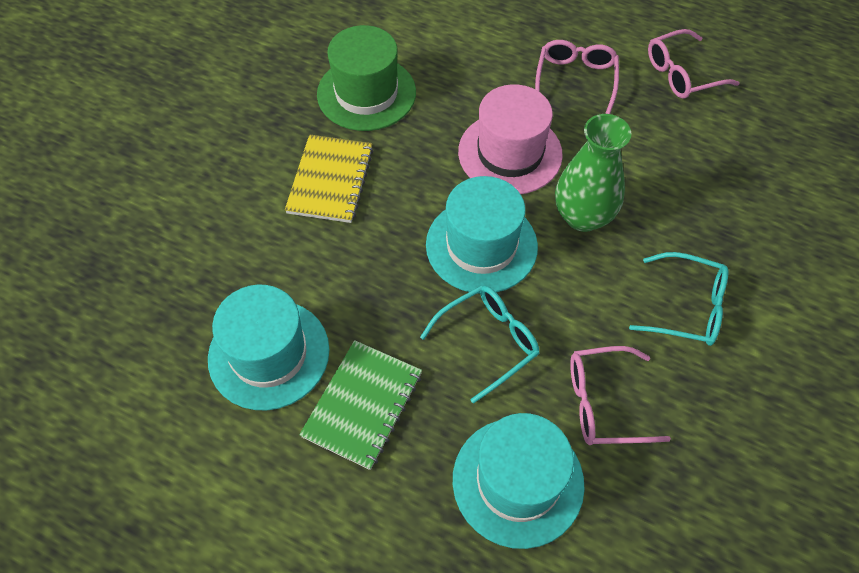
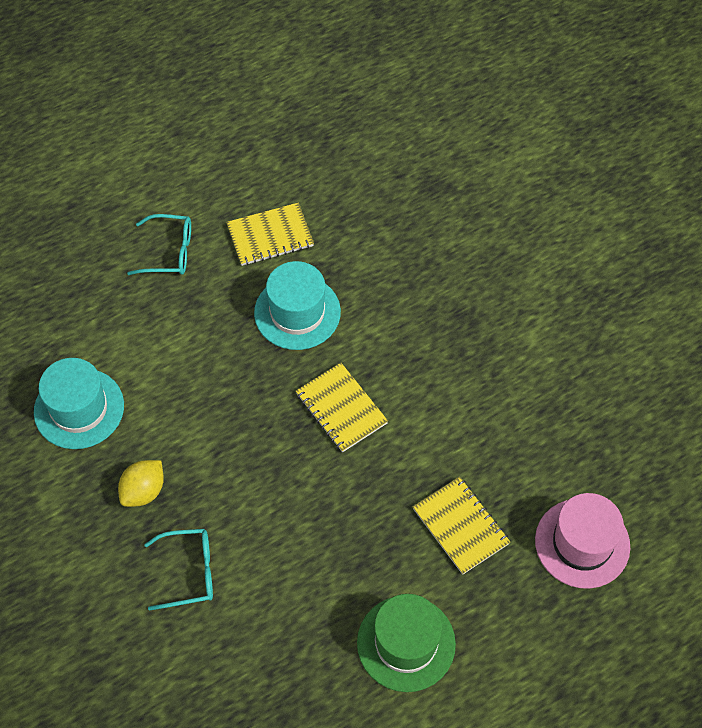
green notebook: [299,340,422,470] = 1 -> none = 0
green vase: [555,114,632,232] = 1 -> none = 0
pink glasses: [535,40,619,114] [570,346,671,445] [648,29,740,99] = 3 -> none = 0
turquoise hat: [208,285,330,410] [426,176,538,294] [453,413,585,549] = 3 -> [34,358,124,449] [254,261,341,350] = 2
yellow lemon: none = 0 -> [118,460,164,507] = 1
yellow notebook: [285,134,374,223] = 1 -> [226,203,314,266] [296,363,388,452] [413,477,510,575] = 3

